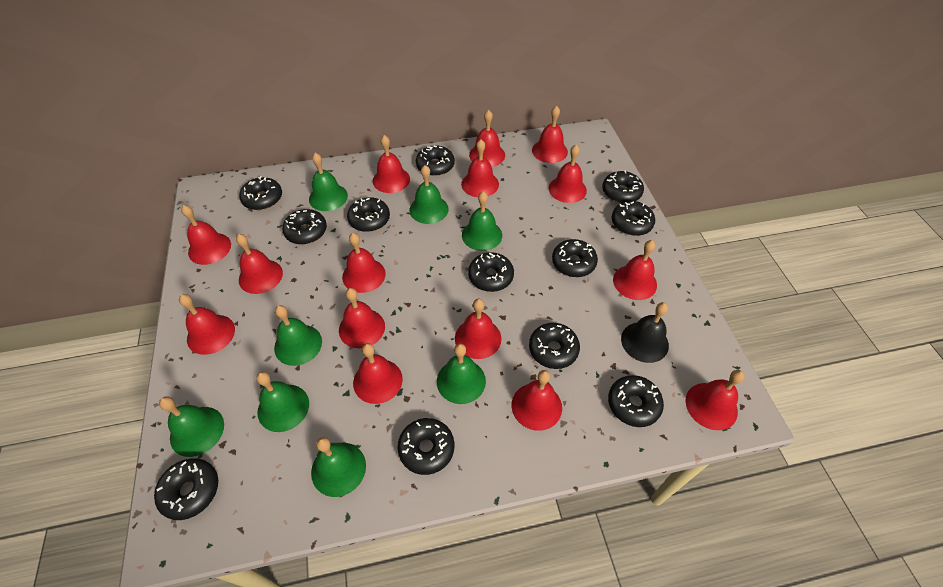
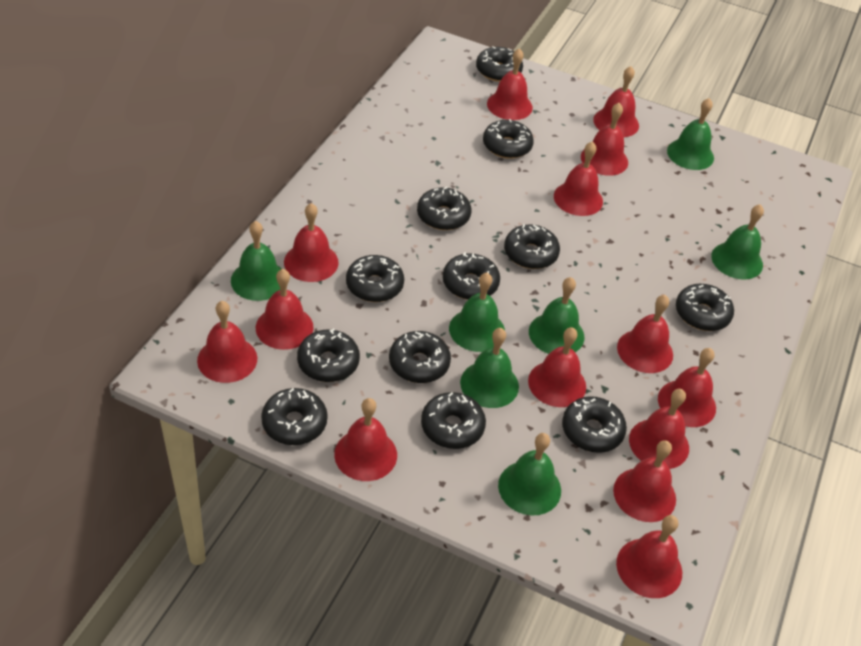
black bell: [621,302,669,363] = 1 -> none = 0
green bell: [159,396,224,457] [256,372,309,432] [274,305,322,366] [309,153,348,211] [311,437,366,497] [409,165,449,224] [437,343,486,404] [462,191,502,251] = 8 -> [231,221,281,301] [449,273,505,352] [460,328,519,408] [498,433,561,516] [529,277,584,354] [667,98,714,170] [711,204,764,279] = 7
red bell: [179,294,235,355] [181,205,231,265] [236,234,283,294] [339,288,385,348] [342,233,386,293] [353,343,403,404] [373,135,410,193] [455,299,502,359] [461,139,499,197] [469,110,505,167] [512,370,562,431] [532,106,568,163] [549,145,587,203] [613,240,657,300] [685,370,745,430] = 15 -> [197,301,257,383] [256,269,314,350] [284,203,339,282] [334,398,397,481] [487,48,533,120] [528,327,586,407] [554,141,603,216] [581,103,628,176] [593,66,639,137] [613,440,676,522] [616,515,682,598] [617,295,673,373] [629,389,689,469] [658,348,716,427] = 14

